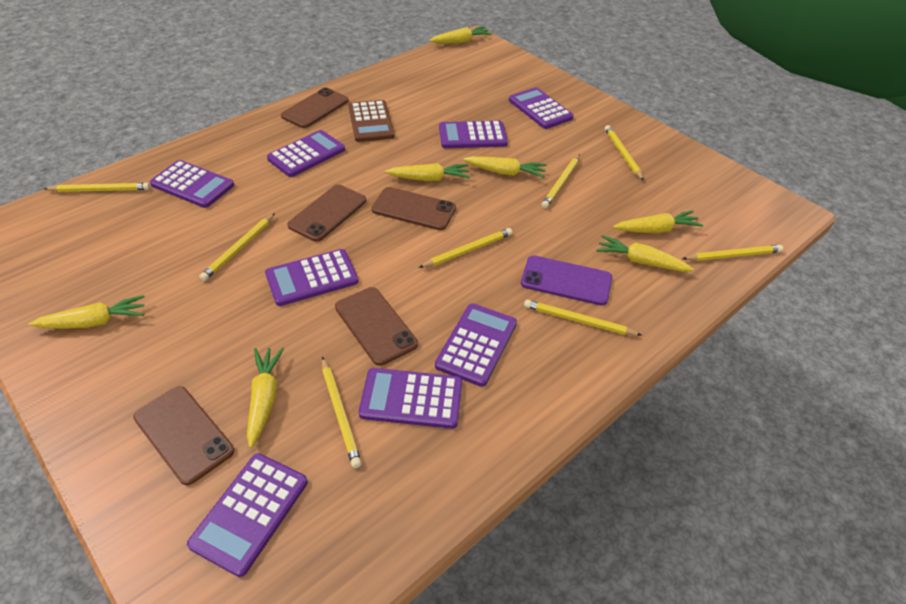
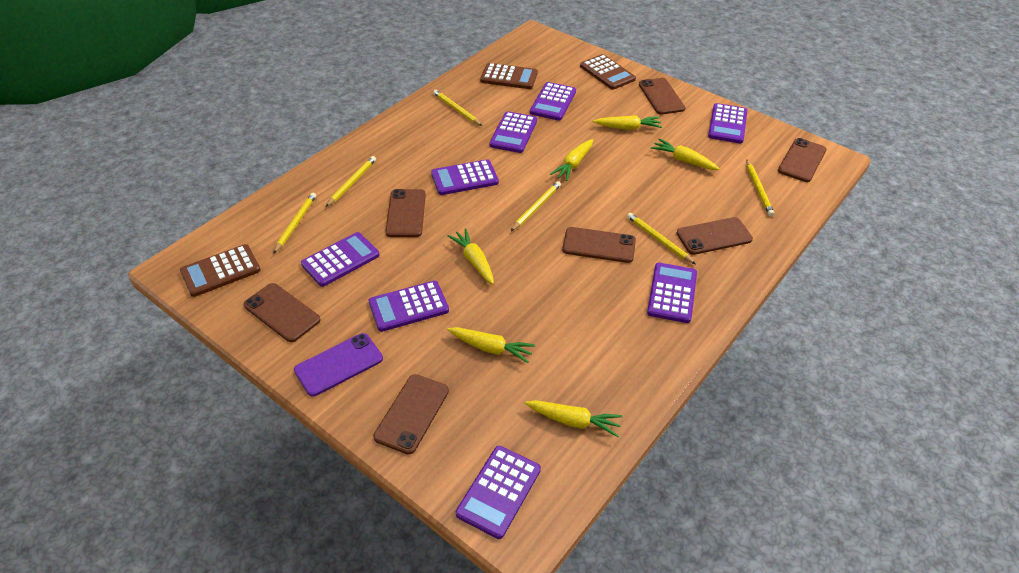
brown calculator: [348,100,395,142] = 1 -> [180,244,261,297] [480,63,538,89] [580,54,636,90] = 3
brown phone: [133,386,234,485] [281,87,349,128] [287,184,366,242] [335,287,418,366] [372,187,456,230] = 5 -> [243,283,321,342] [373,374,449,455] [385,189,426,237] [562,227,636,263] [639,78,686,115] [677,217,753,255] [778,138,827,182] = 7
yellow carrot: [28,295,145,329] [247,347,284,448] [385,163,470,181] [429,26,492,44] [463,156,546,178] [597,235,694,272] [613,211,703,233] = 7 -> [447,229,494,285] [447,327,535,363] [525,400,623,437] [550,139,593,181] [593,115,662,130] [651,138,719,170] = 6
yellow pencil: [44,183,150,192] [199,213,275,281] [322,357,362,468] [419,228,512,268] [524,300,642,336] [541,154,580,208] [605,125,644,181] [682,245,783,261] = 8 -> [273,193,316,254] [326,156,376,207] [433,90,482,126] [511,181,561,231] [627,213,695,264] [746,159,774,216] = 6

